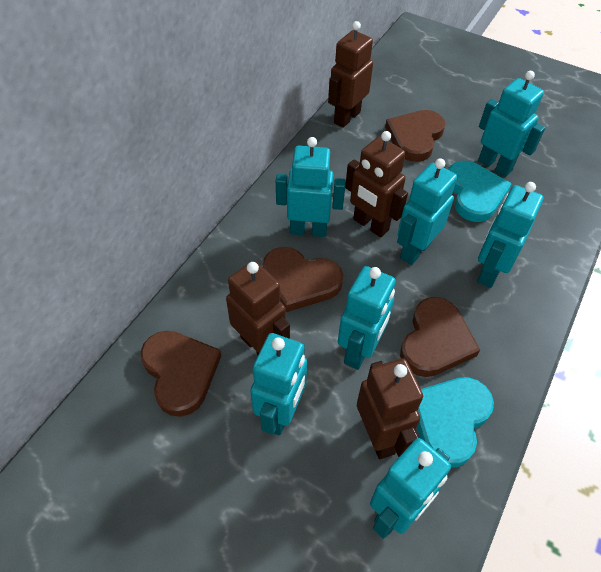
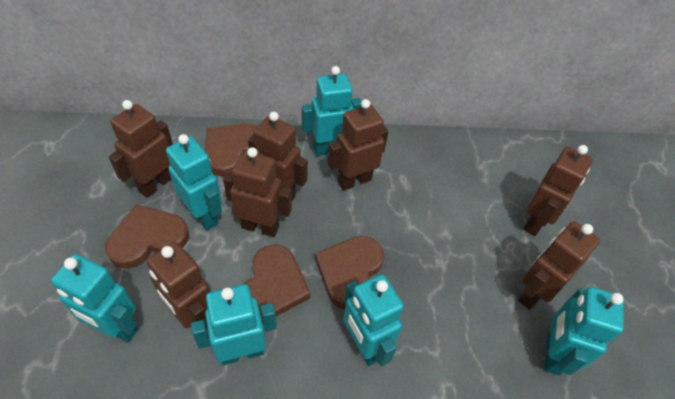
brown robot: [226,261,290,355] [328,21,373,128] [345,131,408,237] [357,358,423,459] = 4 -> [109,100,173,198] [147,242,210,328] [223,147,292,237] [248,112,308,201] [328,99,389,191] [518,221,600,310] [523,145,592,236] = 7
turquoise heart: [417,377,494,468] [448,161,512,222] = 2 -> none = 0
turquoise robot: [250,333,307,435] [276,137,346,237] [338,266,396,370] [370,438,451,539] [397,158,457,265] [477,182,544,288] [478,71,545,177] = 7 -> [51,254,138,343] [166,134,222,231] [191,284,277,365] [302,66,362,156] [343,274,404,367] [544,287,624,376] = 6

